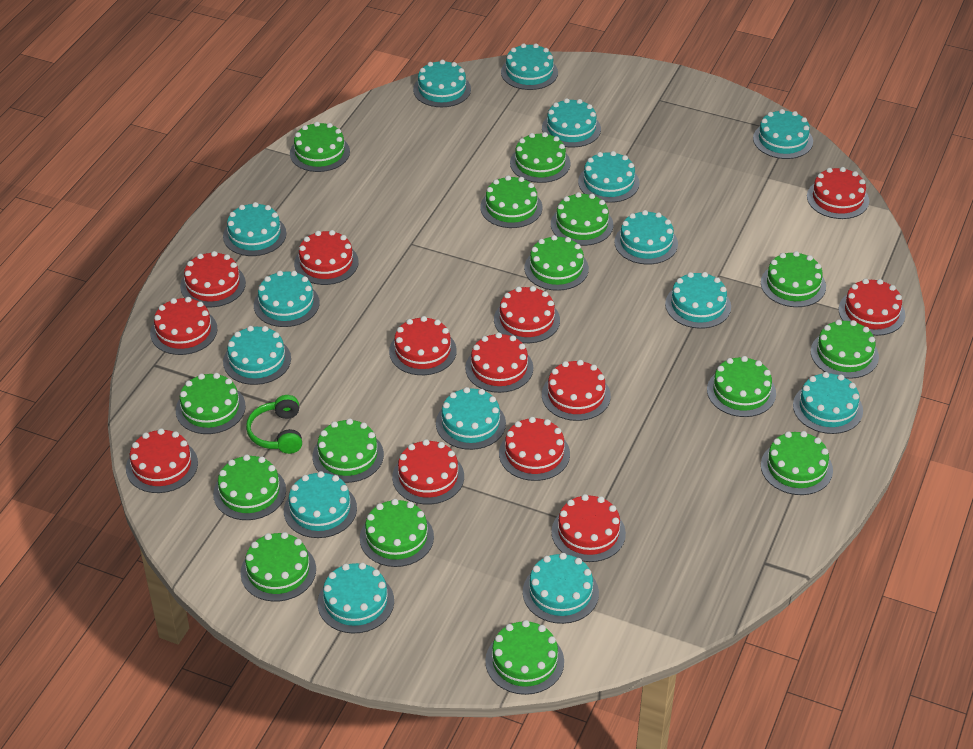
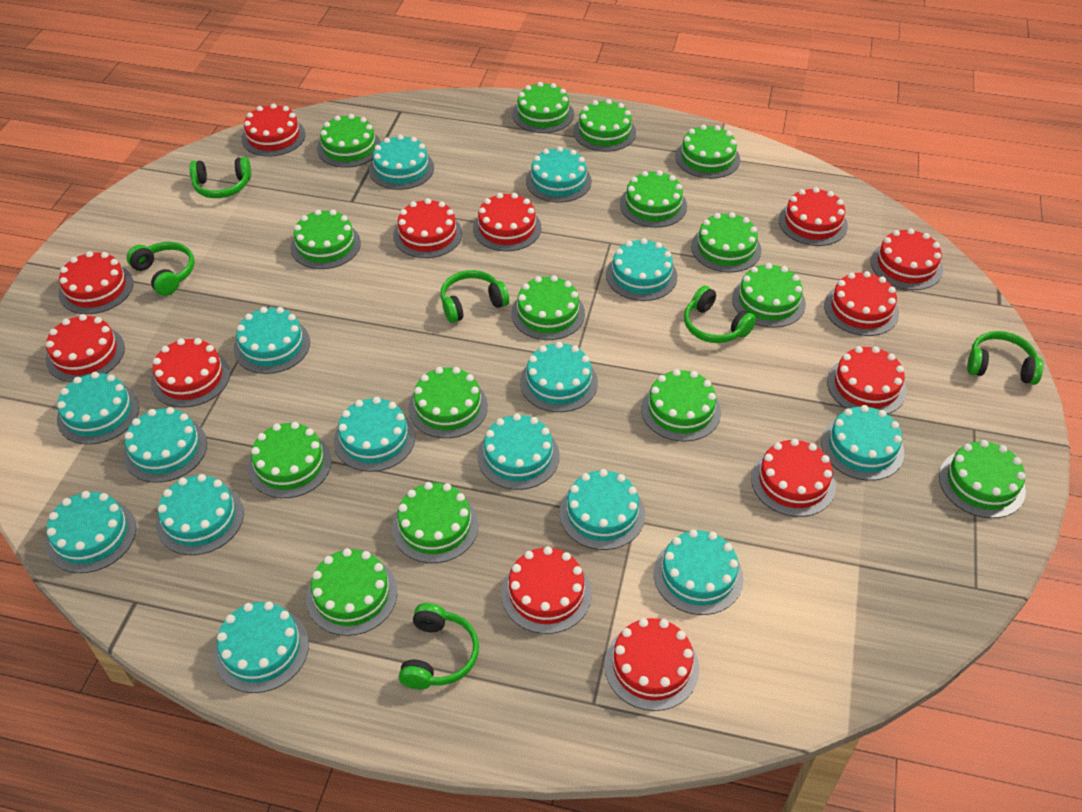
green headphones: [246,395,302,454] = 1 -> [127,242,195,296] [189,157,251,198] [399,603,479,690] [440,270,509,323] [684,286,756,343] [967,331,1043,385] = 6

